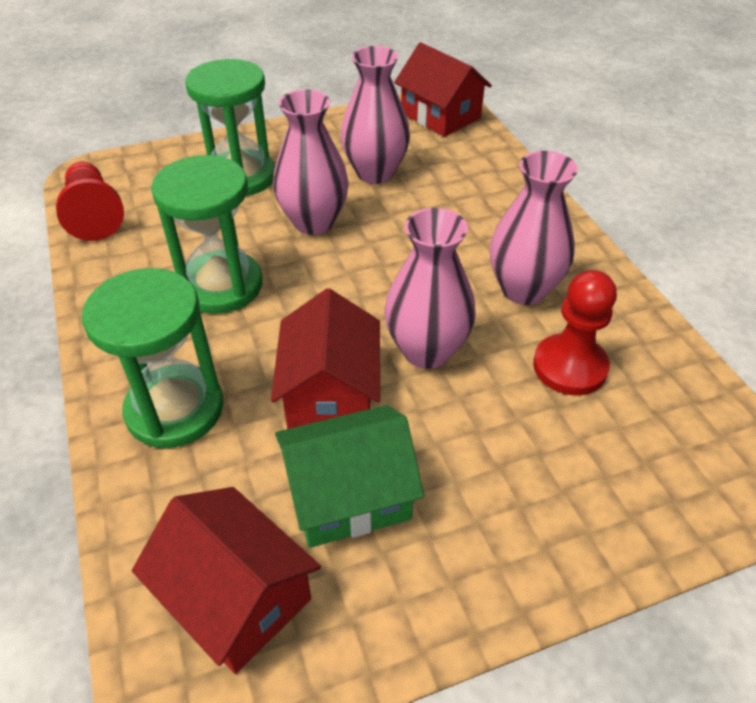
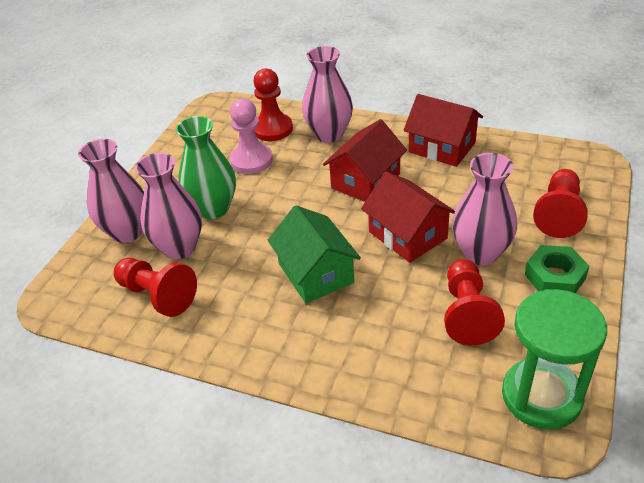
green hourglass: [82,268,224,448] [151,155,263,314] [185,59,275,196] = 3 -> [502,289,607,430] = 1
green nut: none = 0 -> [525,245,589,293] = 1
green vase: none = 0 -> [175,116,236,219] = 1
pink pawn: none = 0 -> [230,98,273,174] = 1
red pawn: [56,162,124,241] [533,270,617,395] = 2 -> [114,258,197,317] [253,68,293,141] [444,259,505,345] [533,169,588,238] = 4

